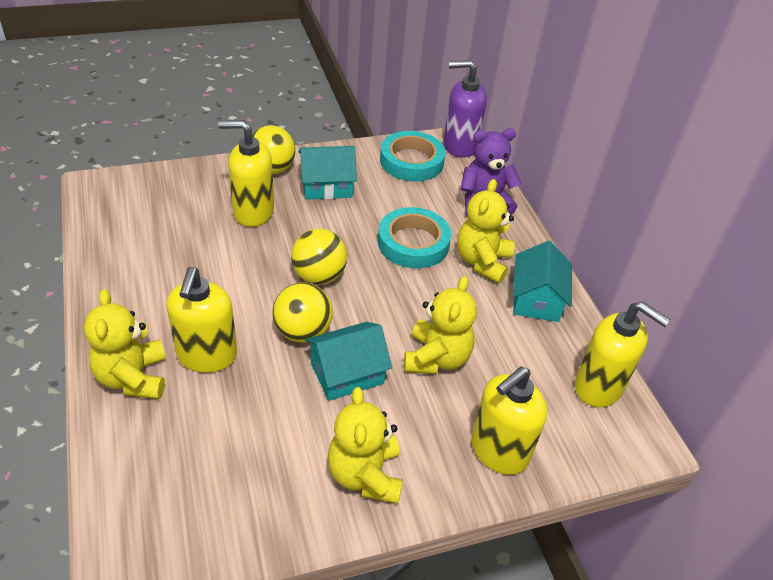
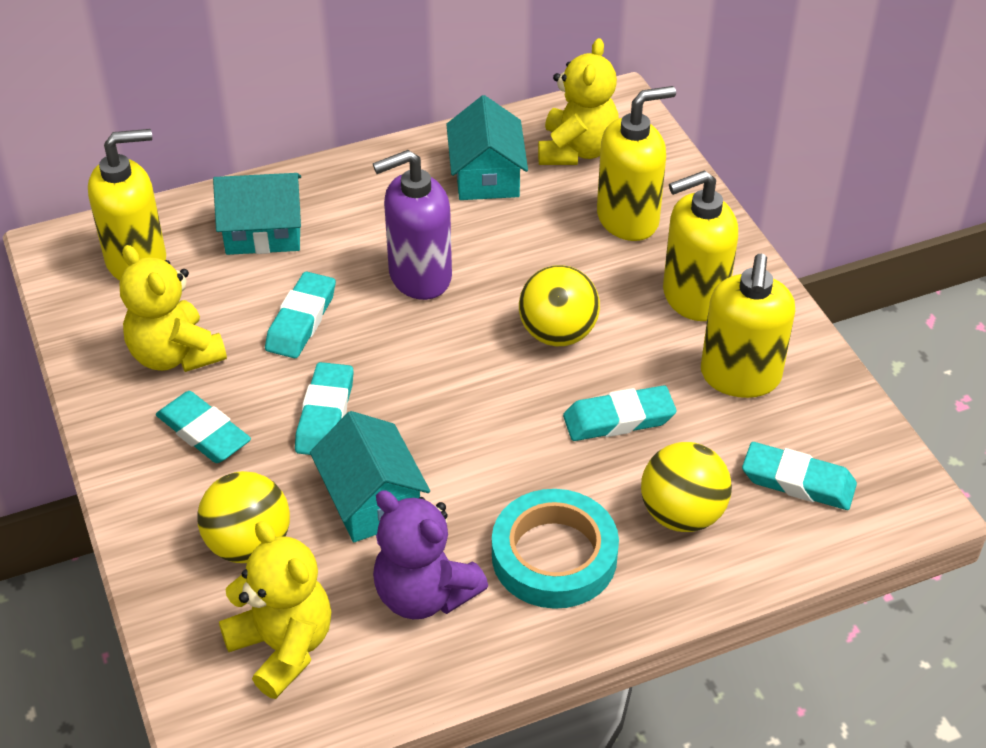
turquoise eraser: none = 0 -> [156,391,251,463] [265,272,336,358] [295,362,354,455] [563,385,676,441] [742,442,857,510] = 5
turquoise tape: [378,207,451,268] [380,131,445,181] = 2 -> [492,489,619,609] = 1
yellow teddy bear: [84,289,166,399] [328,387,403,504] [404,276,477,374] [457,179,515,283] = 4 -> [120,245,227,372] [219,521,331,699] [538,38,619,165] = 3

